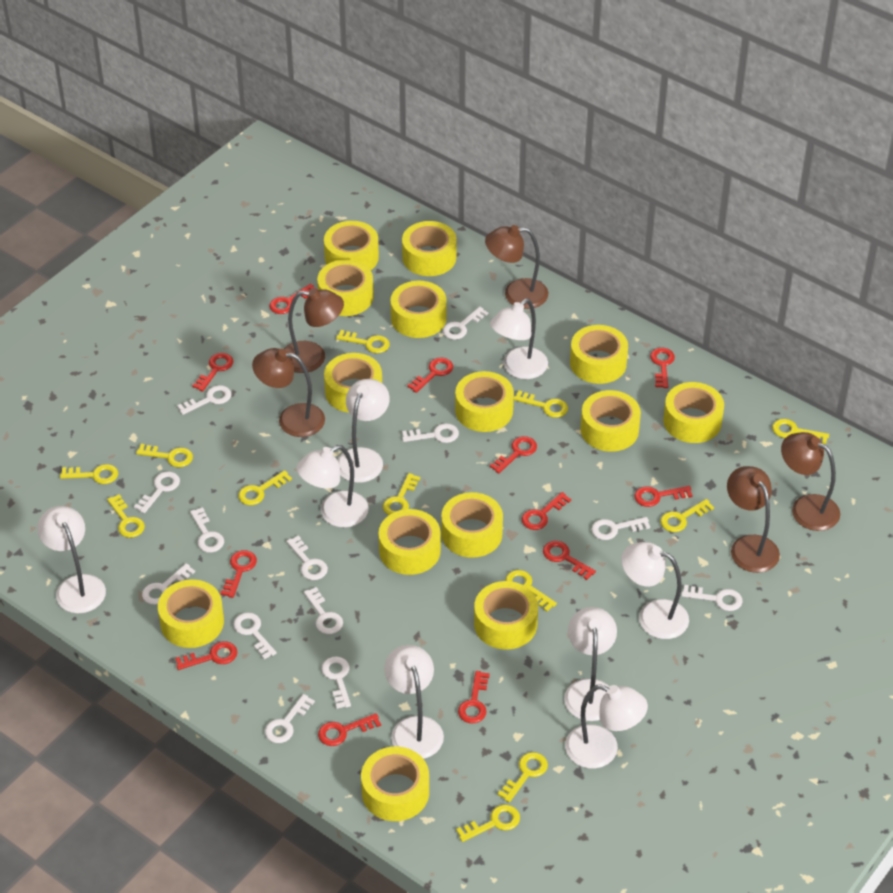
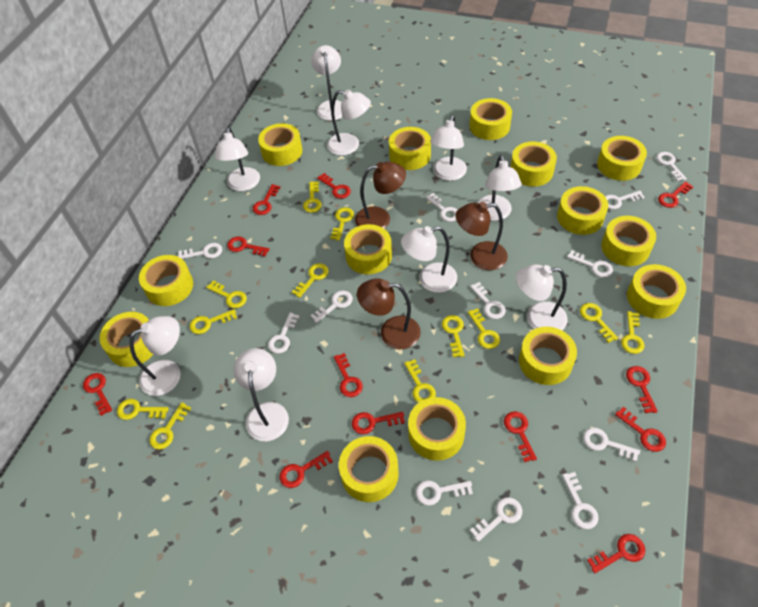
brown lamp: [252,348,325,437] [284,288,344,373] [485,225,548,309] [727,466,780,573] [781,432,840,531] = 5 -> [355,162,406,229] [357,278,421,350] [455,202,508,270] = 3
white key: [134,471,180,513] [142,563,195,605] [177,385,231,415] [190,507,224,553] [234,612,277,659] [265,694,315,743] [287,535,328,580] [304,587,343,634] [322,656,351,709] [402,423,459,443] [443,307,488,340] [592,517,650,540] [681,585,743,611] = 13 -> [178,243,222,259] [268,313,300,354] [310,291,353,323] [416,480,473,506] [425,193,457,222] [470,282,506,319] [470,497,522,542] [562,472,599,529] [567,250,613,277] [583,428,640,462] [605,190,645,209] [656,152,687,182] = 12
white lamp: [37,506,106,613] [297,445,368,528] [337,379,390,483] [384,645,444,759] [490,299,548,379] [564,607,617,721] [565,684,648,768] [621,542,689,639] = 8 -> [130,316,181,396] [214,127,260,191] [233,348,289,441] [311,45,342,121] [327,89,371,156] [401,226,457,293] [430,115,467,181] [477,155,522,221] [516,264,568,330] = 9

